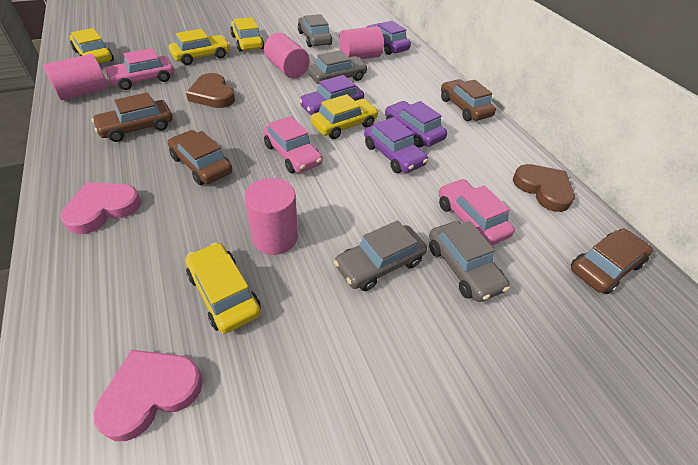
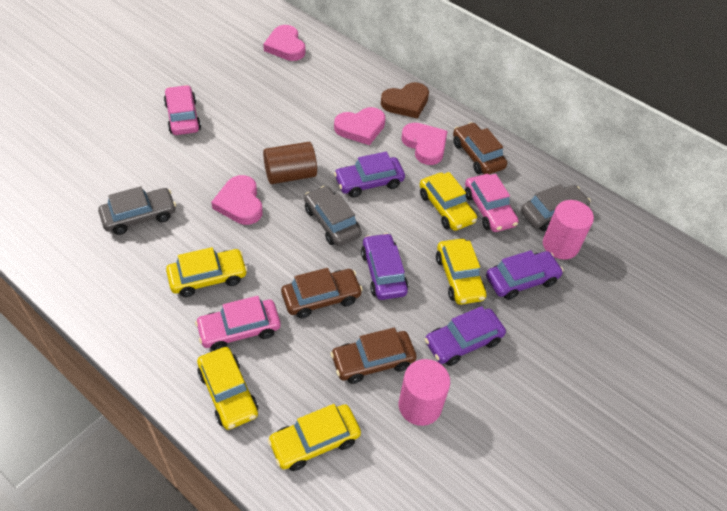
brown car: [92,92,173,142] [168,130,232,185] [441,79,496,121] [571,228,653,294] = 4 -> [281,268,363,318] [330,328,416,384] [453,122,507,174] = 3
brown cylinder: none = 0 -> [263,142,317,184] = 1
brown heart: [186,73,235,108] [513,164,575,212] = 2 -> [381,82,429,119] = 1
grey car: [298,14,332,47] [308,50,368,84] [334,220,427,291] [429,221,510,302] = 4 -> [98,186,176,235] [304,186,362,246] [521,184,591,231] = 3
pink cylinder: [42,54,108,100] [244,178,298,255] [264,33,309,78] [339,26,384,59] = 4 -> [399,359,450,426] [543,200,594,260] = 2
pink heart: [60,182,141,234] [94,350,203,441] = 2 -> [211,175,263,225] [263,25,305,61] [334,107,386,145] [401,123,447,165] = 4

